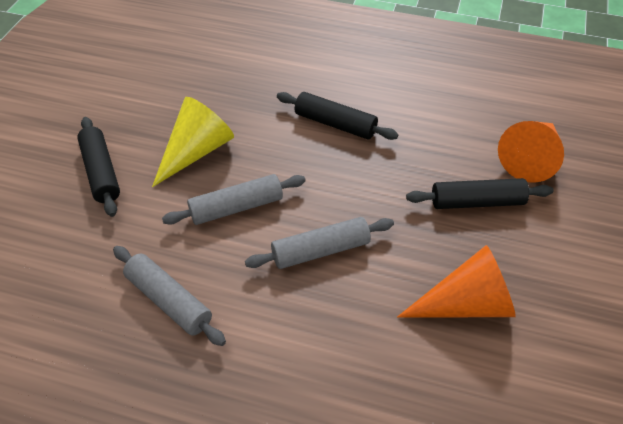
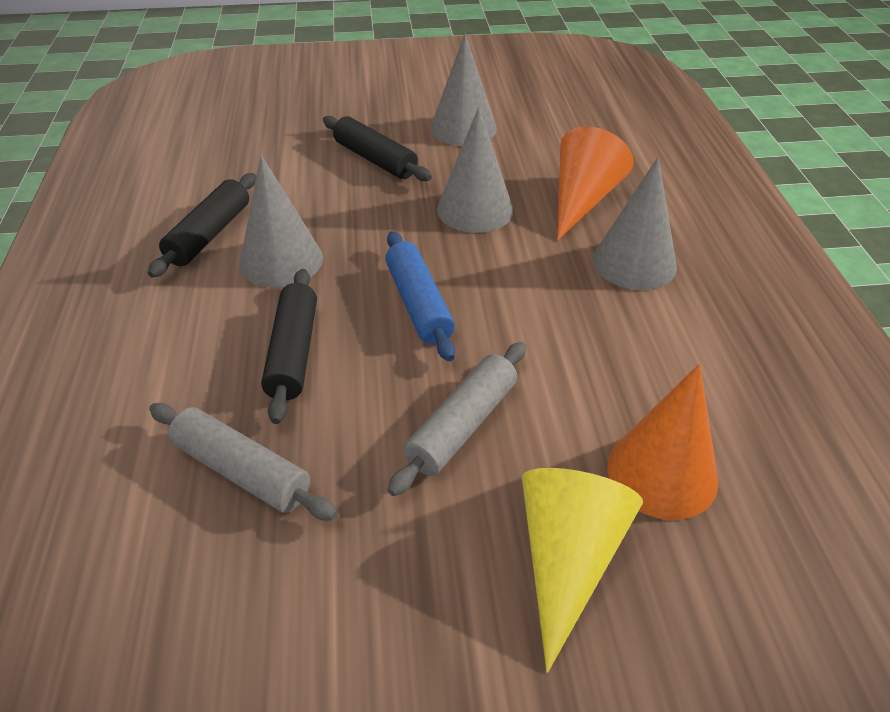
blue rolling pin: none = 0 -> [385,231,455,361] = 1
grey cone: none = 0 -> [239,155,323,288] [430,33,497,146] [437,107,514,233] [593,157,677,290] = 4
grey rolling pin: [113,246,226,346] [162,174,306,225] [245,217,394,269] = 3 -> [149,403,338,521] [388,342,526,496] = 2

